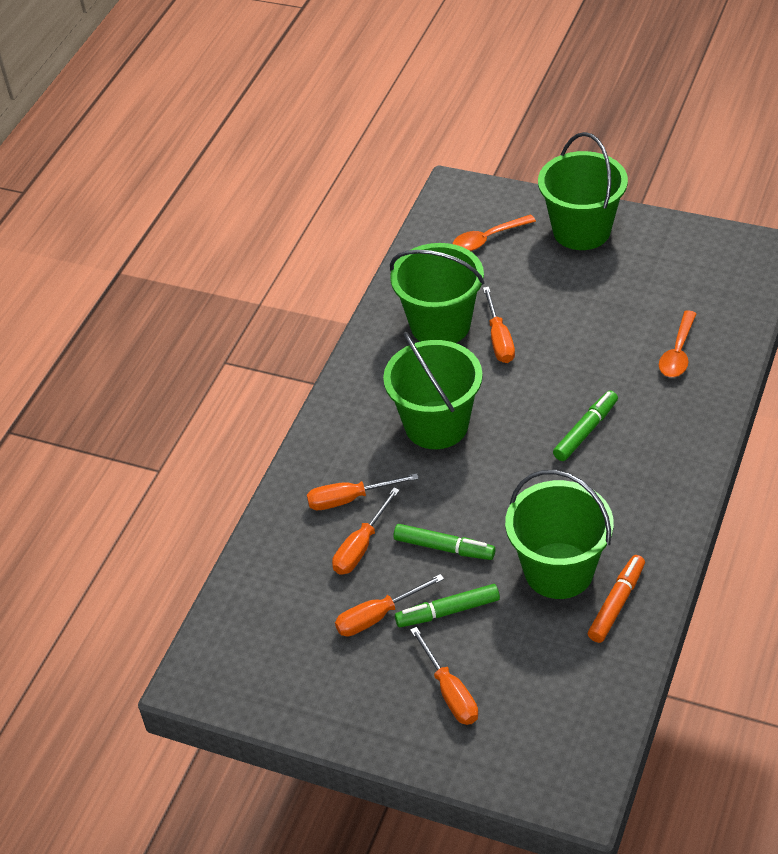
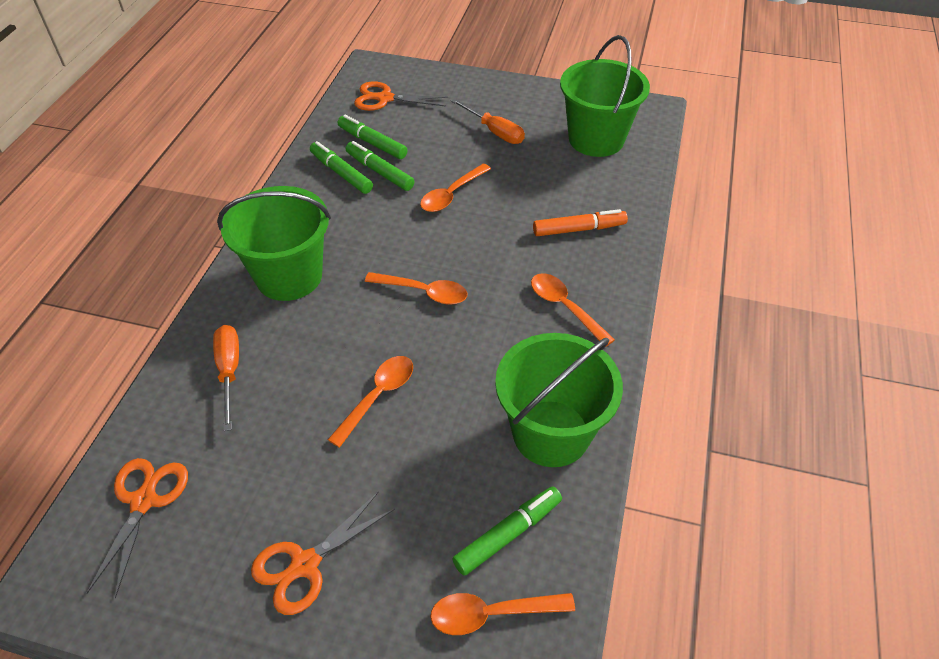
green bucket: [383,332,483,449] [390,243,485,343] [505,470,614,599] [538,132,628,250] = 4 -> [217,186,331,301] [495,333,623,467] [560,35,650,157] = 3
green marker: [393,524,495,560] [395,584,500,627] [553,391,618,461] = 3 -> [310,141,373,194] [338,115,407,159] [346,141,414,191] [452,487,562,576] = 4
orange scissors: none = 0 -> [86,458,188,599] [251,491,395,615] [354,81,448,111] = 3
orange screwdriver: [307,473,419,510] [332,488,400,575] [335,574,444,636] [410,627,478,725] [483,287,515,363] = 5 -> [213,325,239,431] [450,98,525,144] = 2
orange spoon: [453,214,536,251] [659,310,697,377] = 2 -> [328,356,413,448] [365,272,468,305] [420,164,491,212] [430,593,575,635] [531,273,615,347] = 5

